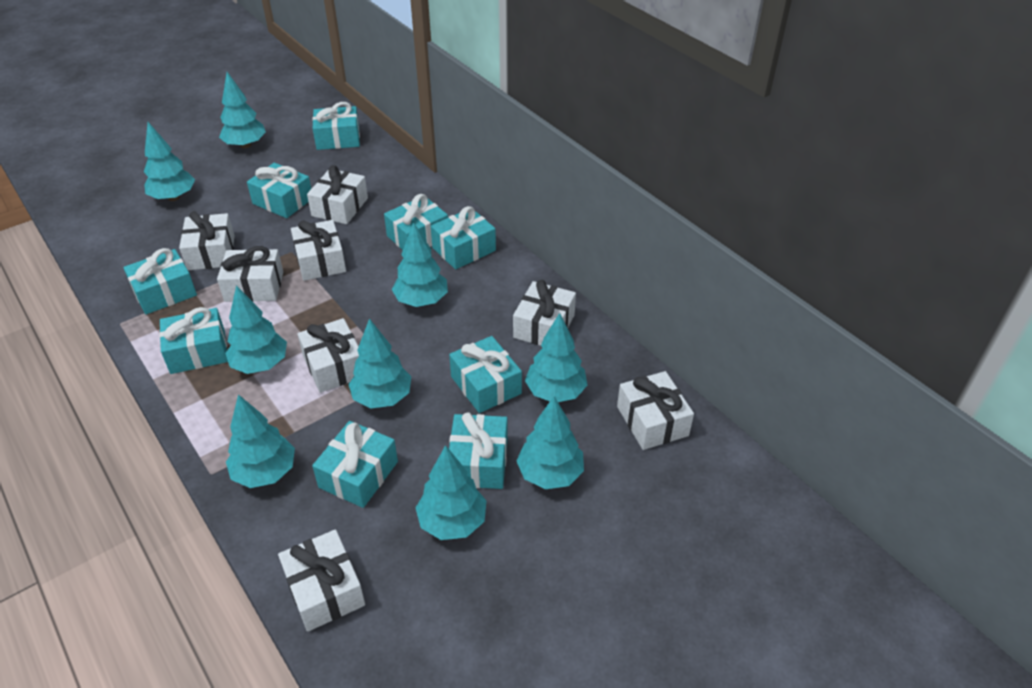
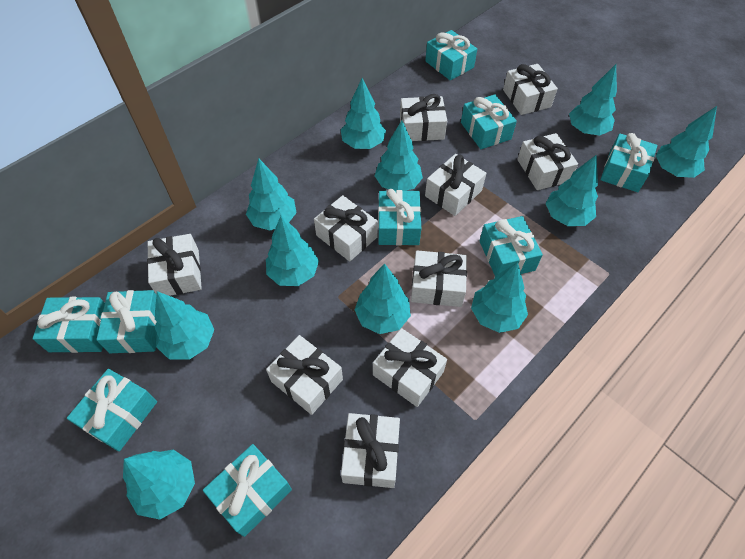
turquoise tree: [144,122,195,201] [219,72,266,149] [225,285,287,374] [226,394,295,488] [348,318,411,408] [392,222,448,307] [416,445,486,540] [516,397,584,489] [525,313,587,402] = 9 -> [123,449,195,520] [154,291,214,360] [246,158,297,230] [266,216,319,286] [341,78,386,149] [355,263,411,334] [375,120,423,191] [471,262,528,333] [546,155,598,226] [569,64,617,136] [656,106,717,178] = 11
white gift: [179,211,235,270] [217,246,283,302] [278,529,365,632] [291,220,346,281] [297,318,359,393] [307,165,368,224] [513,280,576,346] [617,371,694,450] = 8 -> [147,234,202,296] [266,335,343,415] [314,195,378,262] [341,413,400,488] [373,328,447,407] [400,94,447,141] [411,250,467,307] [425,154,486,216] [503,64,558,115] [517,133,578,190] = 10

